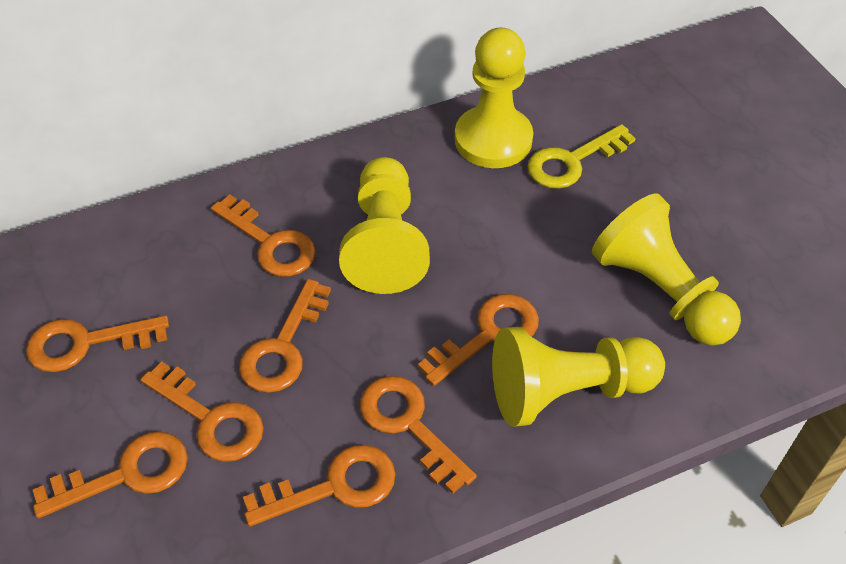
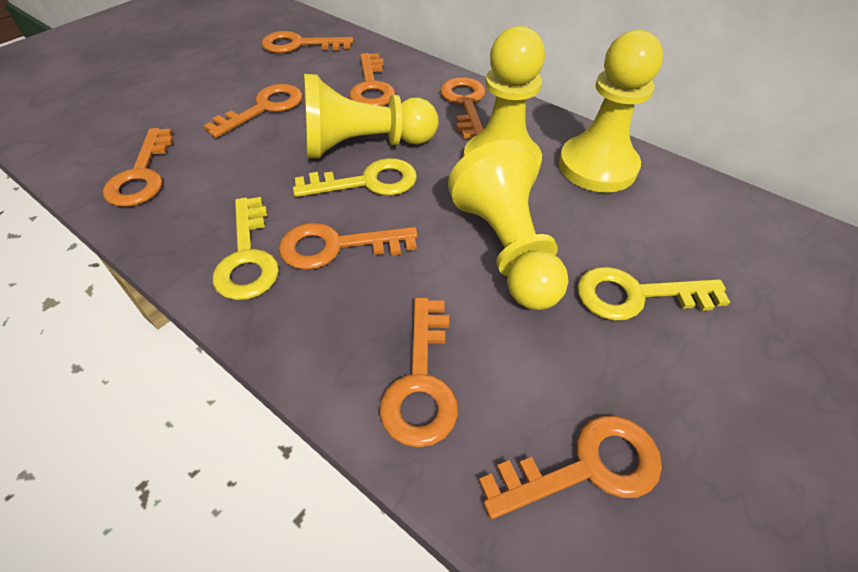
yellow key: [527,124,636,189] = 1 -> [213,197,279,300] [293,158,417,197] [577,267,730,321] = 3

